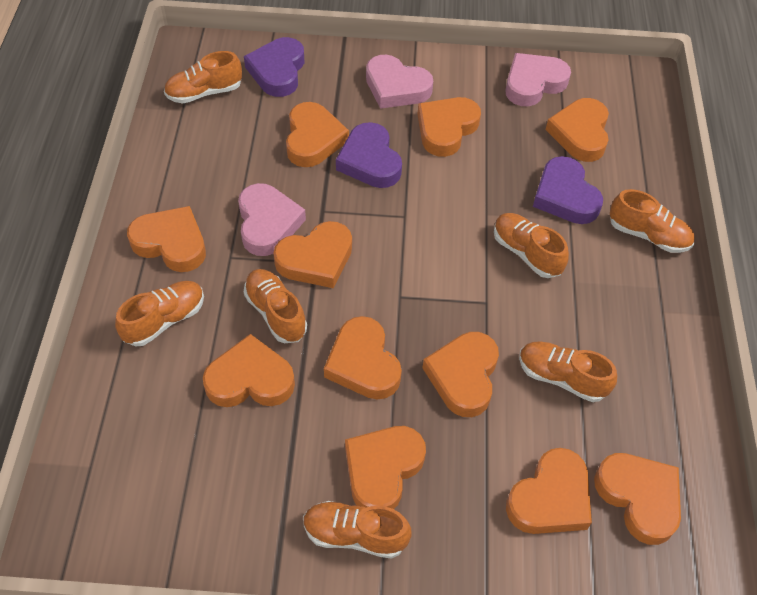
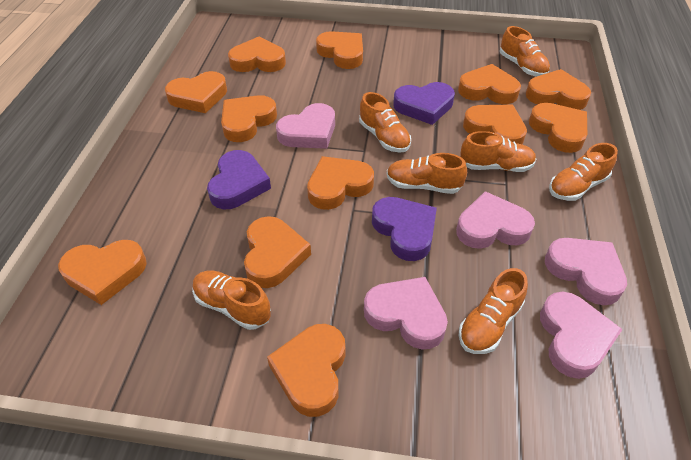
orange heart: [127,206,206,272] [203,334,295,407] [273,221,352,288] [286,102,349,167] [324,316,402,400] [345,426,426,509] [417,97,481,157] [423,332,499,417] [506,448,592,534] [546,98,609,162] [594,453,681,545] = 11 -> [58,240,147,305] [165,71,227,113] [221,95,277,142] [228,36,286,72] [244,216,311,288] [267,324,345,417] [307,156,374,210] [316,31,363,69] [458,64,521,104] [463,105,527,144] [526,69,591,110] [529,103,587,153] = 12
pink heart: [238,183,306,256] [366,55,433,109] [505,53,571,106] = 3 -> [276,103,335,149] [364,277,448,350] [456,191,535,249] [540,292,623,379] [545,238,627,305] = 5

